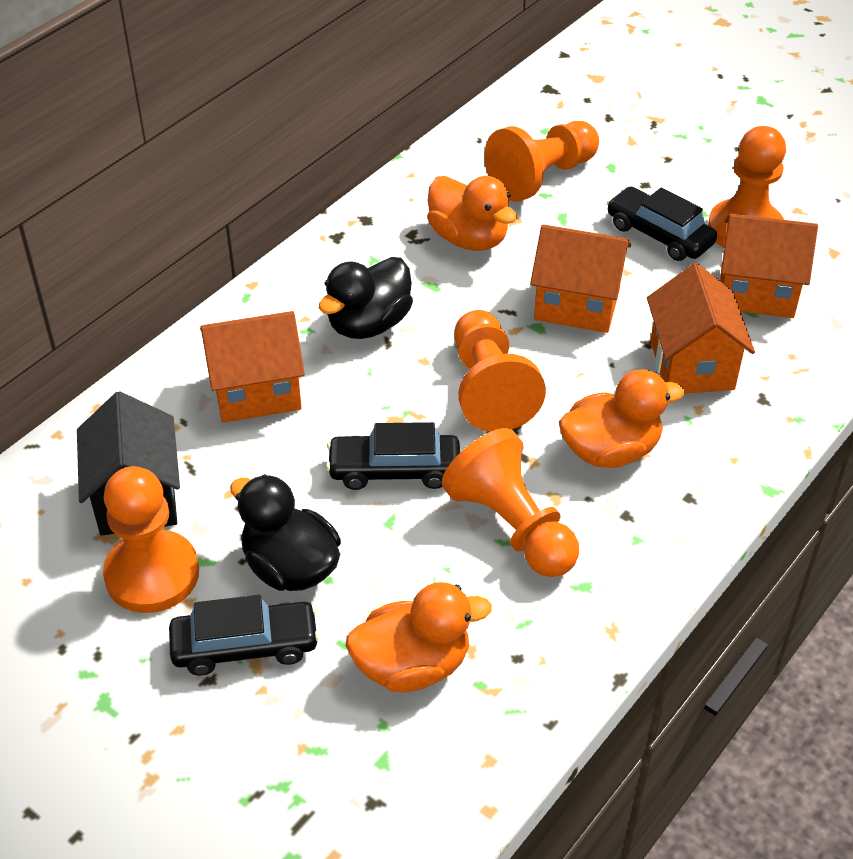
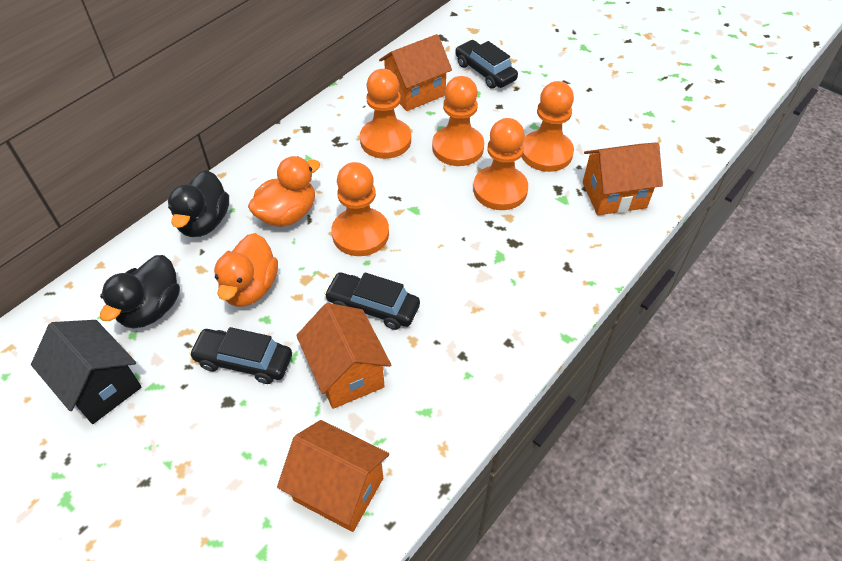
orange duck: [346,582,492,692] [427,176,517,251] [559,369,685,468] = 3 -> [214,233,278,307] [248,156,320,227] = 2

